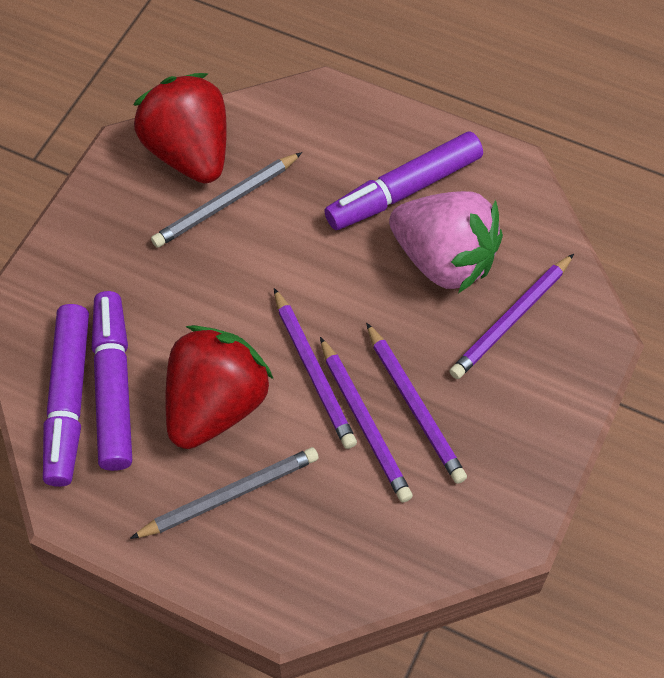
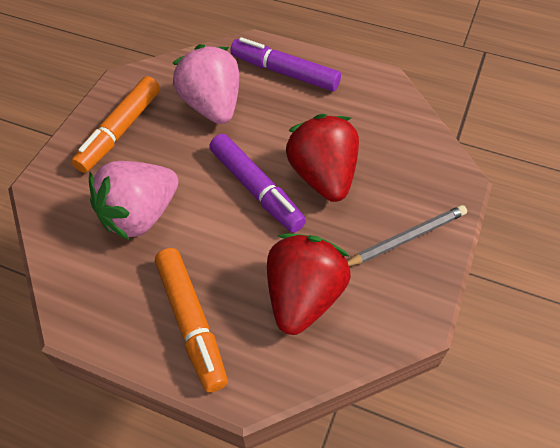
grey pencil: [130,447,319,539] [151,152,302,248] = 2 -> [347,205,467,266] = 1
orange marker: none = 0 -> [71,76,160,173] [155,248,228,392] = 2
pink strawberry: [389,191,503,294] = 1 -> [89,161,179,241] [173,44,239,124] = 2
purple marker: [43,304,89,487] [91,291,132,471] [324,131,483,230] = 3 -> [209,134,306,233] [230,37,341,91] = 2
purple pencil: [274,288,357,449] [320,337,413,502] [366,323,467,484] [449,254,574,379] = 4 -> none = 0

